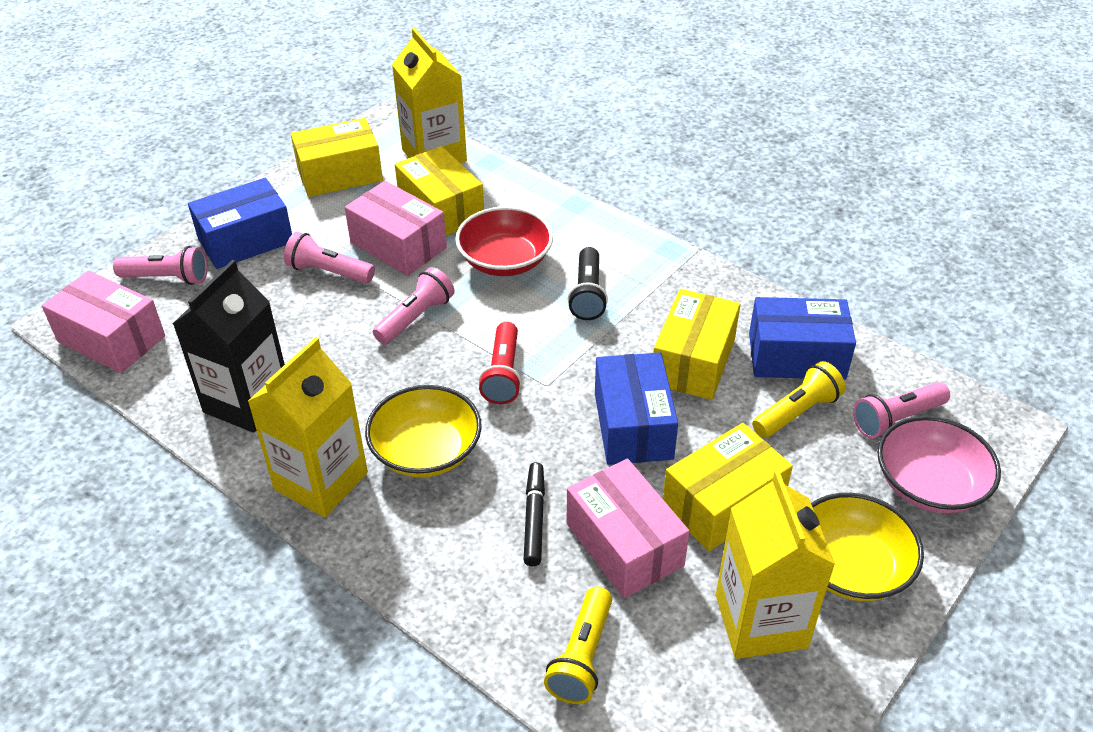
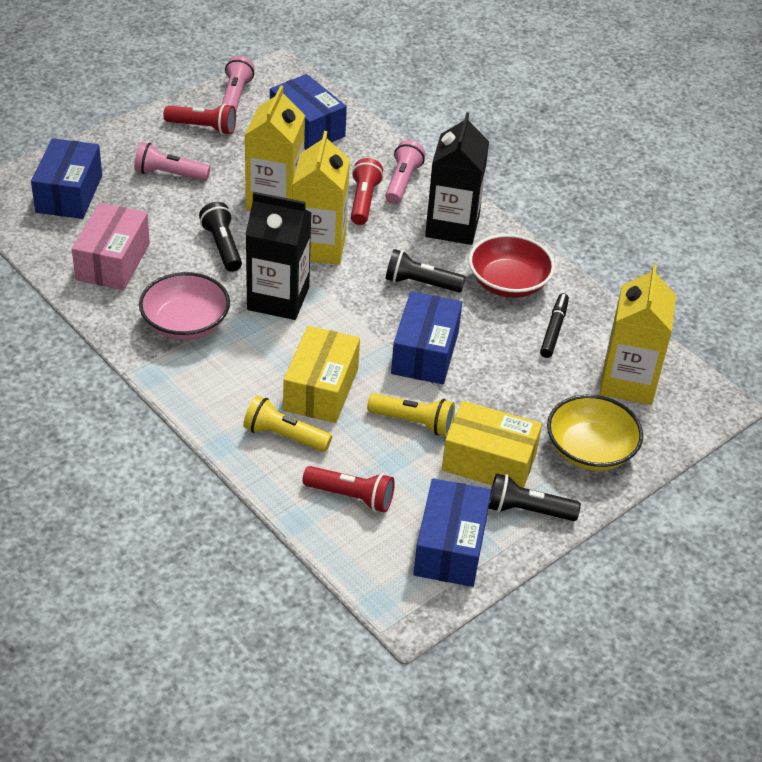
black carton: [173,260,285,433] = 1 -> [246,192,312,320] [425,112,489,245] = 2
black flashlight: [568,247,608,320] = 1 -> [199,202,242,272] [385,249,466,293] [488,473,581,521] = 3
blue box: [188,178,292,269] [595,352,678,465] [749,297,856,380] = 3 -> [31,138,102,219] [270,74,347,149] [391,291,462,384] [413,478,491,587] = 4
pink box: [42,270,165,373] [345,181,447,276] [567,459,690,598] = 3 -> [72,203,150,290] = 1
pink flashlight: [113,246,208,285] [284,232,375,283] [373,267,455,345] [853,382,950,439] = 4 -> [134,142,210,181] [222,56,255,111] [385,140,425,204] = 3
red flashlight: [479,322,522,404] = 1 -> [163,104,236,135] [303,466,395,513] [351,158,384,225] = 3
yellow bowl: [365,385,482,477] [811,493,924,601] = 2 -> [547,395,643,471] = 1
yellow box: [291,118,383,197] [395,146,484,236] [654,289,740,400] [663,423,793,551] = 4 -> [283,326,360,423] [442,401,542,488] = 2

